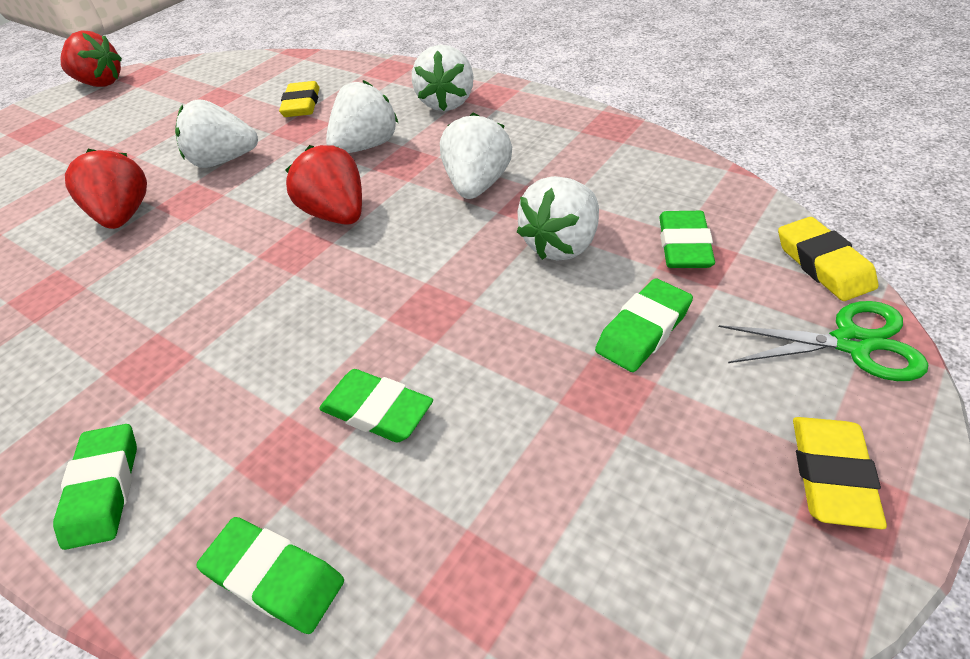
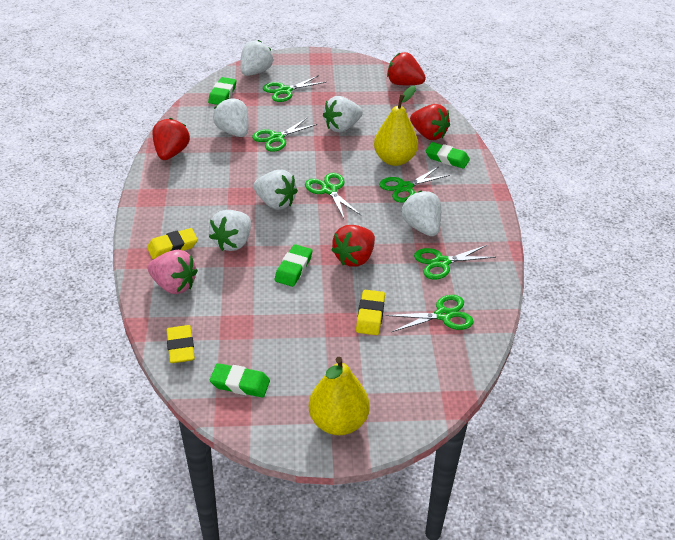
green eraser: [53,424,137,550] [196,517,344,634] [319,369,433,443] [595,278,693,372] [659,211,715,268] = 5 -> [208,77,236,105] [210,363,270,397] [275,244,313,287] [426,142,470,169] = 4
green scissors: [719,301,928,381] = 1 -> [252,117,318,152] [263,75,327,102] [305,173,362,220] [379,167,450,203] [385,295,474,332] [414,245,496,280] = 6
pink strawberry: none = 0 -> [148,250,198,294] = 1
red strawberry: [61,30,122,87] [65,149,147,229] [285,145,362,225] = 3 -> [152,118,190,160] [331,225,375,267] [387,52,426,85] [410,104,450,140] = 4
white strawberry: [175,100,258,168] [326,80,398,153] [412,45,474,111] [440,112,512,199] [517,176,599,260] = 5 -> [209,210,251,251] [213,98,249,137] [240,40,274,76] [253,170,298,210] [323,96,363,132] [401,191,441,236] = 6
yellow pear: none = 0 -> [309,357,370,435] [374,86,418,166] = 2

